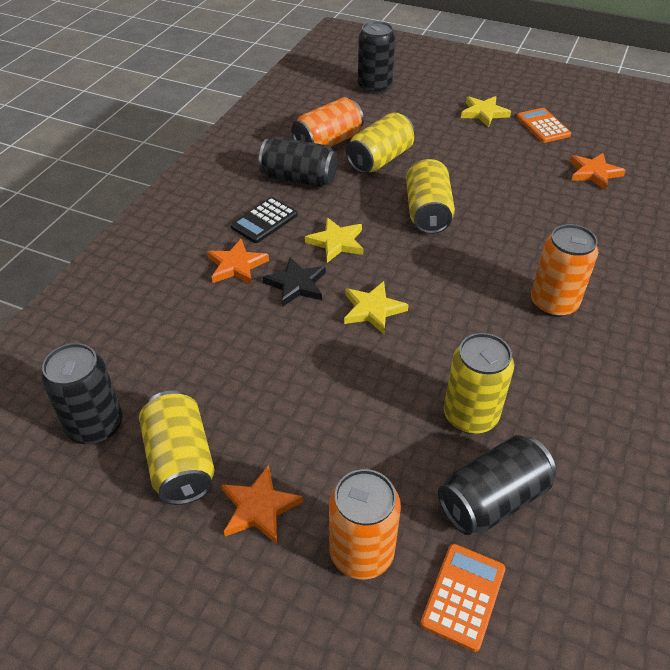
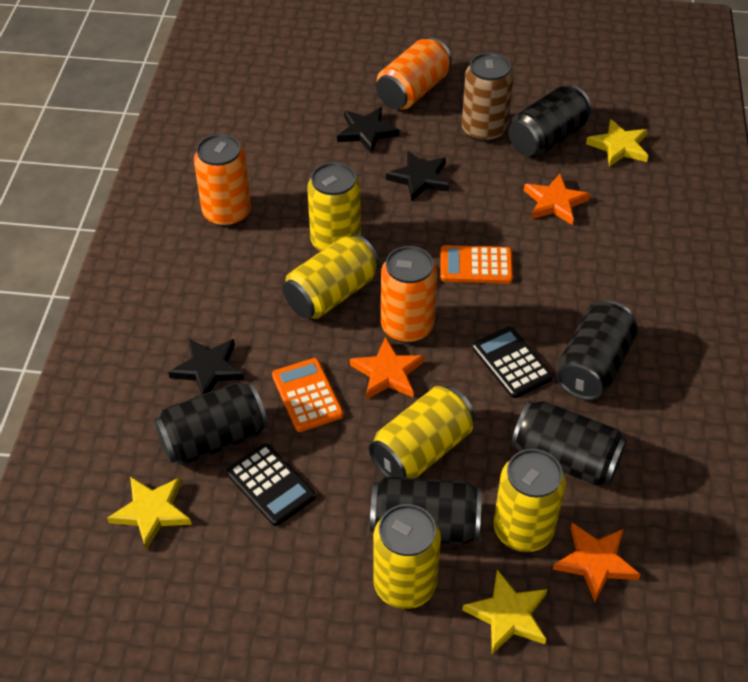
black calculator: [230,197,298,243] = 1 -> [226,443,316,526] [472,326,553,398] = 2
black can: [42,343,123,445] [259,137,337,188] [358,21,395,94] [438,435,556,535] = 4 -> [154,382,268,465] [370,476,482,545] [508,85,592,157] [511,401,627,486] [557,301,638,400] = 5
black star: [263,257,326,307] = 1 -> [168,338,244,395] [337,107,399,154] [386,151,449,201] = 3
brown can: none = 0 -> [462,53,514,142] = 1
yellow can: [139,391,215,505] [346,112,415,173] [406,159,455,234] [444,333,514,434] = 4 -> [283,234,380,319] [307,162,361,251] [369,386,475,478] [373,504,441,609] [494,449,566,552] = 5

